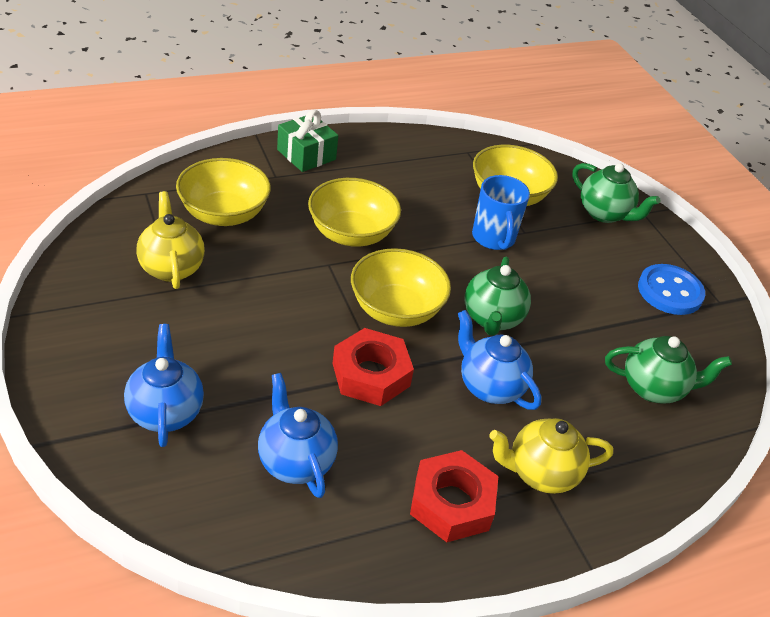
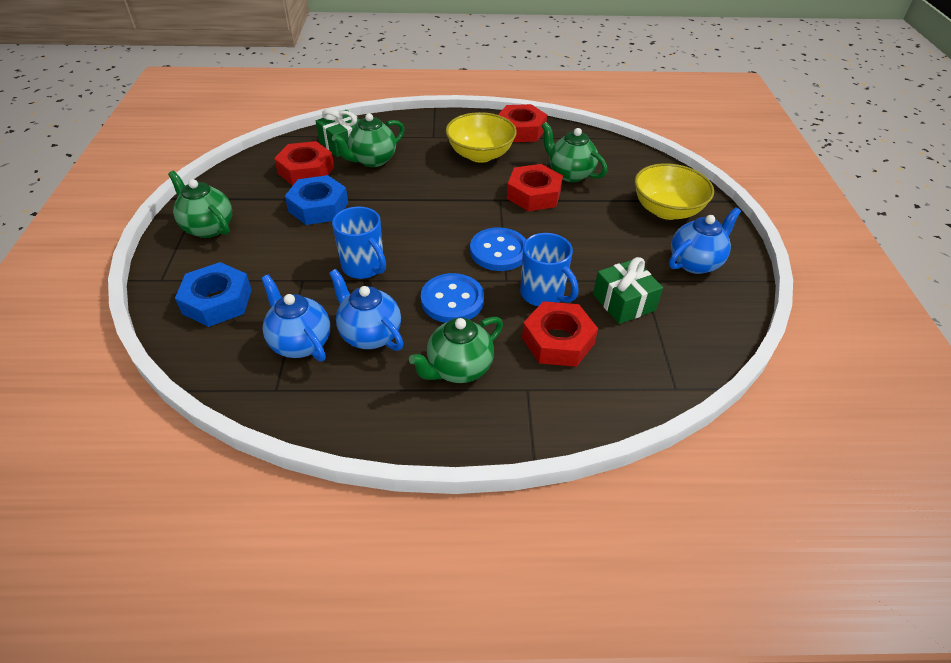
blue button: [638,264,705,315] = 1 -> [421,273,484,323] [470,227,526,271] = 2
blue mug: [472,175,530,250] = 1 -> [332,207,386,279] [520,233,578,306] = 2
blue nut: none = 0 -> [175,262,252,327] [285,175,348,225] = 2
green gift: [277,110,338,172] = 1 -> [316,108,360,157] [593,257,663,324] = 2
green teapot: [464,257,531,336] [572,163,660,223] [605,336,732,404] = 3 -> [168,171,232,238] [332,113,405,167] [409,317,503,383] [542,122,607,182] = 4
red nut: [332,328,414,406] [410,450,498,542] = 2 -> [274,141,334,186] [498,104,547,142] [507,164,563,211] [522,301,598,367] = 4
yellow bowl: [176,158,271,226] [308,178,401,247] [351,248,451,327] [473,145,558,206] = 4 -> [446,112,517,163] [635,163,714,220] = 2
yellow teapot: [136,191,205,289] [489,418,613,494] = 2 -> none = 0

